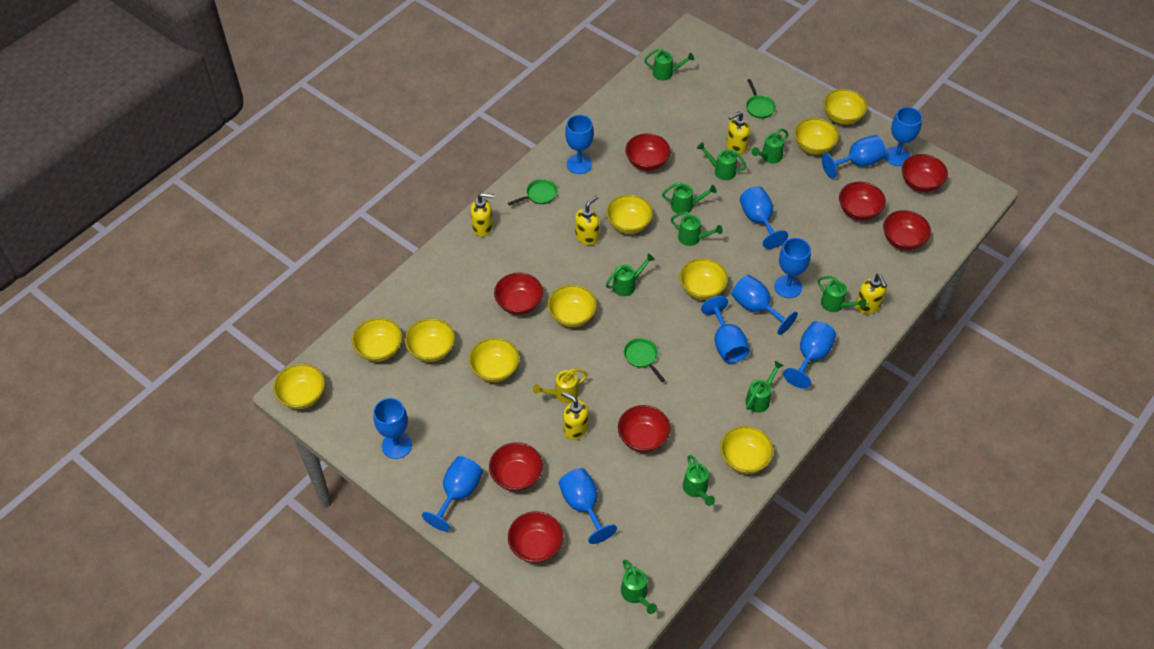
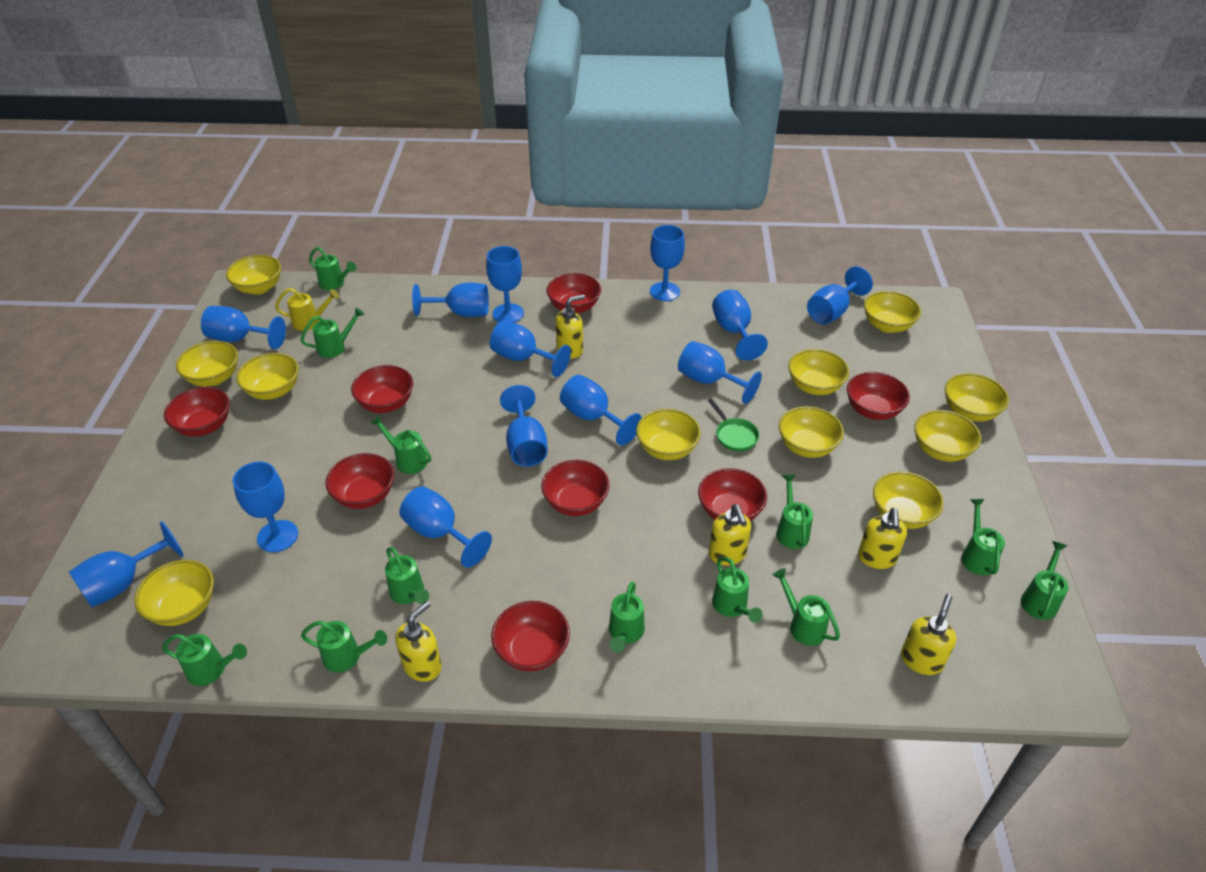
blue goblet: [373,398,412,459] [422,456,483,531] [559,468,617,544] [565,115,594,174] [701,296,750,363] [731,275,798,335] [740,186,788,249] [774,238,811,298] [783,321,836,389] [822,135,886,179] [885,107,922,166] = 11 -> [69,521,184,607] [201,306,286,349] [233,462,298,552] [399,486,492,568] [412,283,489,317] [486,246,524,323] [490,321,571,377] [500,385,548,467] [560,375,642,446] [650,225,685,301] [678,341,762,404] [712,290,768,361] [807,266,873,324] = 13
green pan: [508,179,558,206] [624,338,665,382] [746,79,776,118] = 3 -> [708,398,759,451] = 1
green watering can: [605,254,655,296] [621,560,657,614] [644,48,694,80] [662,182,717,215] [671,212,723,246] [683,455,715,506] [697,142,747,180] [745,361,783,413] [751,128,788,163] [817,276,867,312] = 10 -> [162,634,247,686] [300,307,364,358] [301,621,387,673] [309,247,356,290] [371,415,431,474] [385,547,429,604] [609,582,645,652] [712,557,763,623] [772,568,840,646] [776,475,813,549] [961,499,1005,575] [1021,541,1069,620] = 12
yellow bowl: [273,363,325,409] [352,318,402,362] [405,318,455,362] [469,338,519,382] [547,285,597,327] [606,194,653,234] [680,258,728,300] [720,426,774,474] [794,118,839,155] [823,89,868,125] = 10 -> [134,560,214,626] [176,341,238,386] [226,255,281,295] [236,353,299,400] [636,409,701,460] [779,406,844,458] [788,349,849,395] [864,291,921,333] [873,471,944,529] [914,410,981,462] [945,373,1009,422] = 11

